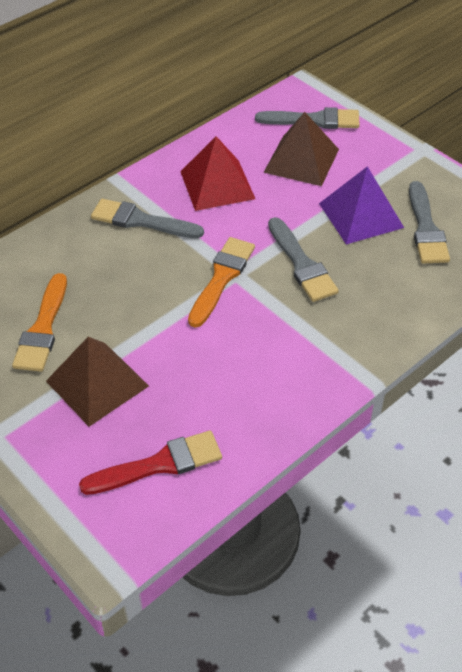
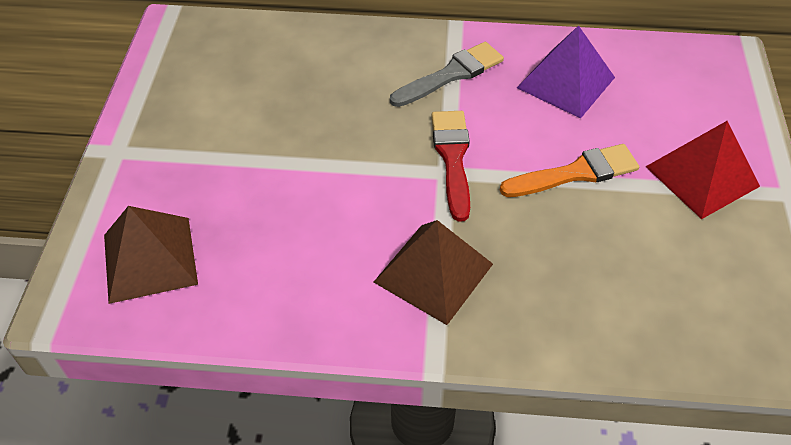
grey brush: [91,199,204,238] [255,107,360,129] [268,217,339,302] [409,181,450,264] = 4 -> [390,42,504,107] = 1
orange brush: [12,273,67,372] [188,237,255,328] = 2 -> [500,144,639,197] = 1

